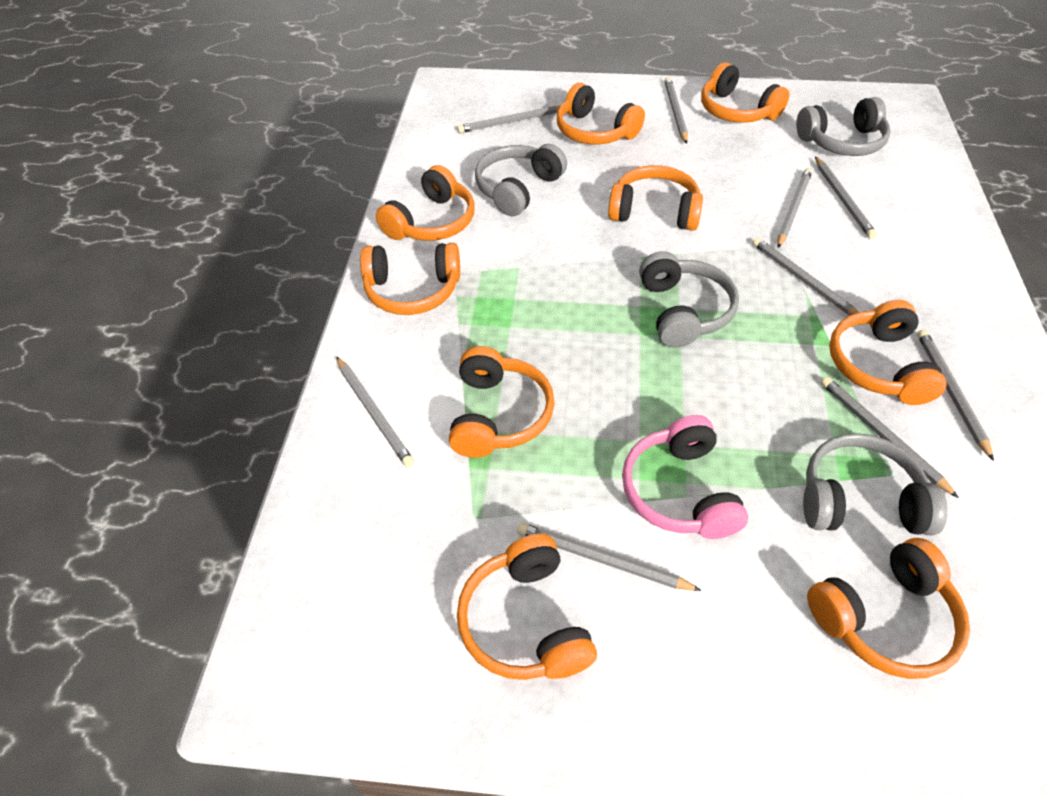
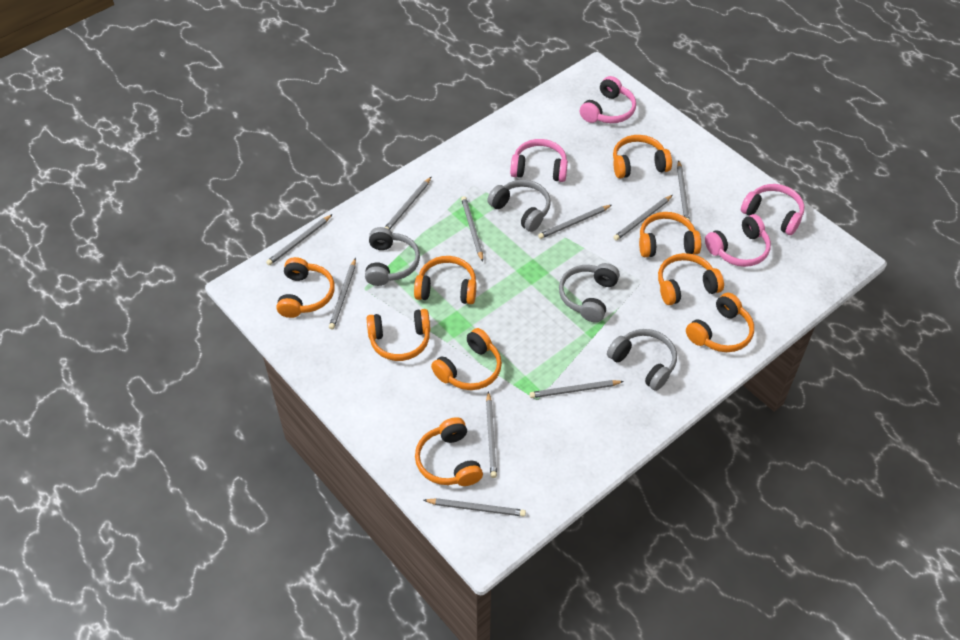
grey pencil: [336,356,414,468] [457,106,560,133] [517,523,702,591] [664,77,688,144] [753,237,859,315] [777,168,812,248] [815,156,877,239] [821,377,959,498] [917,329,994,461] = 9 -> [266,214,333,265] [329,258,356,329] [384,176,432,230] [424,498,526,517] [461,196,483,262] [486,391,497,478] [529,380,624,398] [538,205,612,239] [613,195,673,241] [677,160,690,221] = 10
pink headphones: [622,415,748,539] = 1 -> [510,139,568,182] [580,76,636,123] [705,214,771,267] [741,184,804,235] = 4

